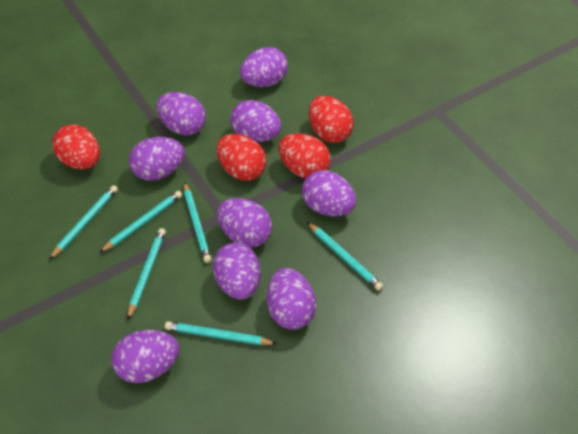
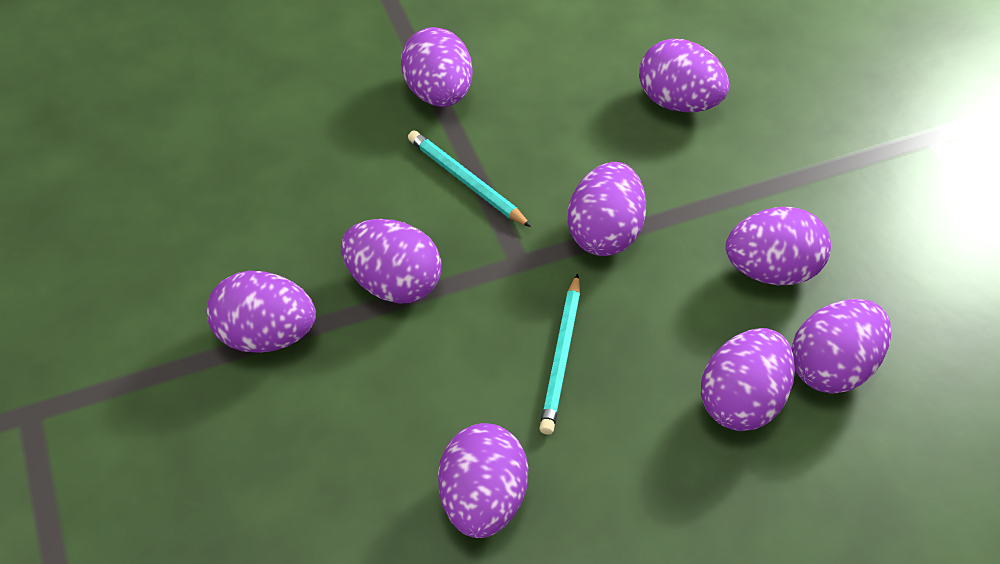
red egg: [52,124,100,169] [216,134,267,181] [279,133,331,179] [308,96,354,143] = 4 -> none = 0
turquoise pencil: [49,185,118,260] [99,191,182,253] [128,228,166,319] [165,321,277,345] [184,182,211,263] [307,222,383,291] = 6 -> [408,130,531,227] [540,273,580,435] = 2

